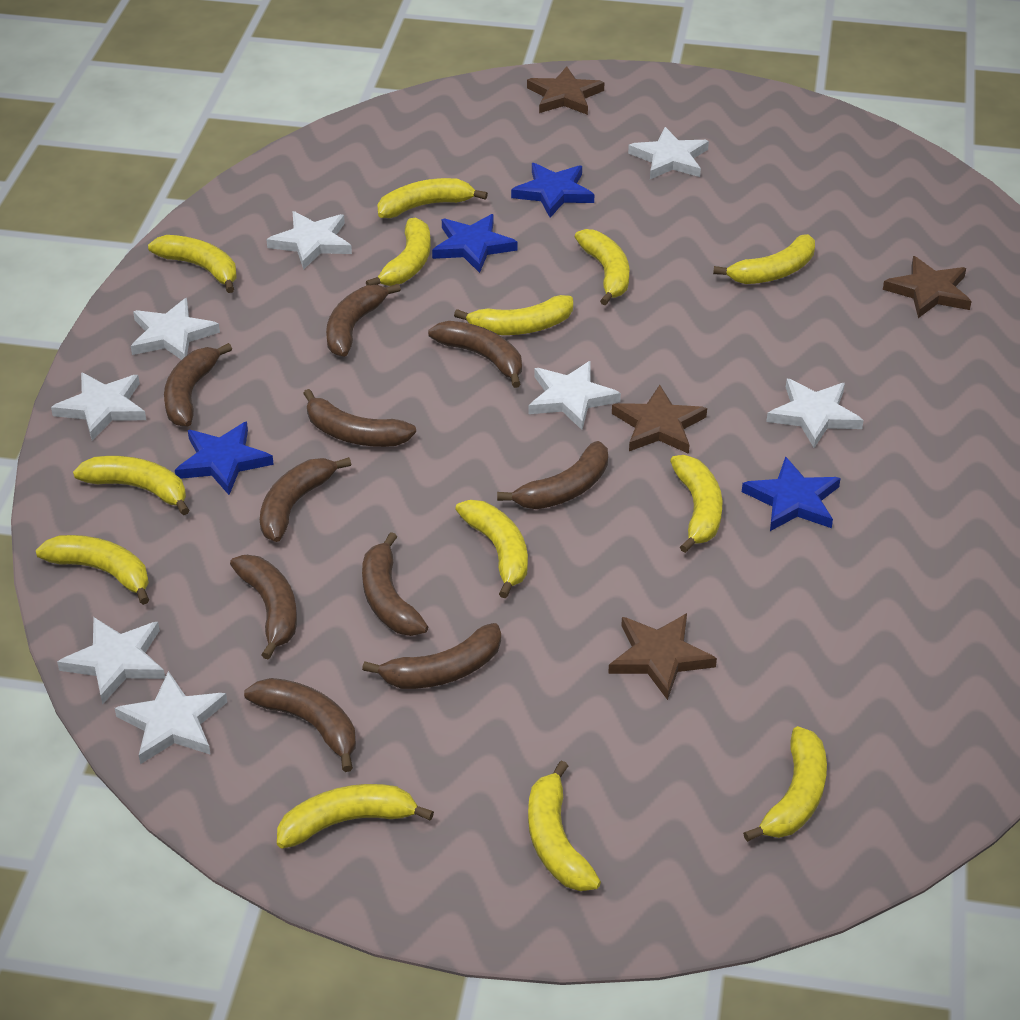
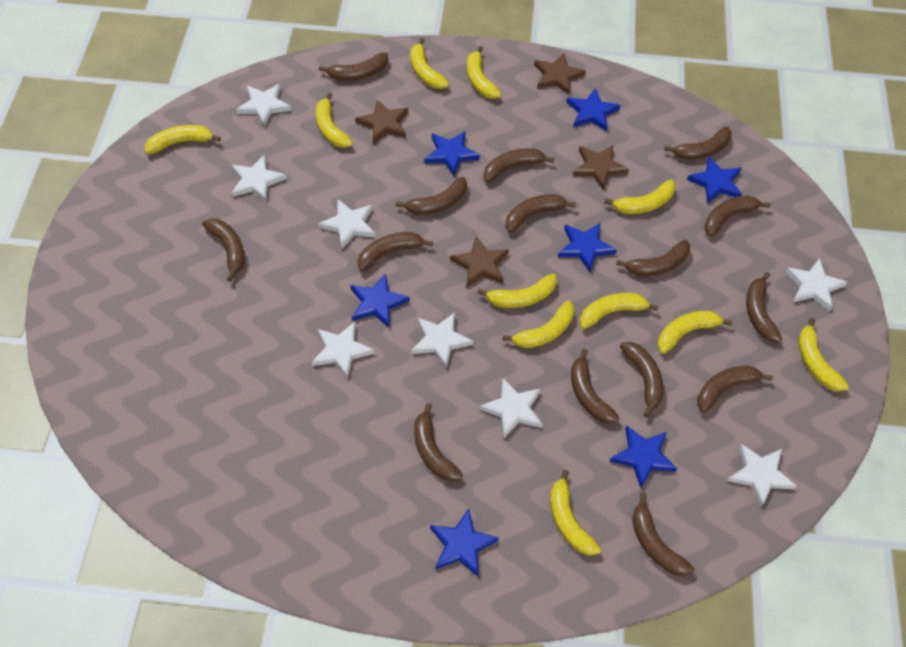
blue star: [175,422,274,495] [432,214,518,273] [511,163,594,218] [742,456,841,531] = 4 -> [351,273,410,328] [424,131,480,176] [430,508,499,577] [558,223,617,272] [566,88,620,132] [609,425,677,488] [687,157,742,204] = 7
brown banana: [164,343,232,427] [230,555,297,660] [244,678,356,772] [260,457,351,542] [303,389,416,447] [326,284,401,357] [362,532,428,636] [362,623,501,689] [428,321,522,388] [497,441,608,509] = 10 -> [202,218,245,281] [319,53,388,81] [358,232,433,271] [396,177,467,215] [414,403,463,482] [484,148,554,183] [505,194,576,233] [571,349,620,424] [616,239,690,276] [620,342,664,418] [632,493,695,576] [664,126,732,160] [697,366,773,413] [704,195,770,237] [746,272,782,342] = 15
yellow banana: [36,535,149,605] [73,456,189,515] [148,235,237,293] [277,784,434,849] [366,218,431,286] [378,178,488,218] [454,295,573,335] [455,500,528,599] [528,760,601,891] [575,229,629,305] [670,455,723,553] [713,234,815,284] [743,726,827,842] = 13 -> [145,125,221,154] [316,92,353,148] [411,38,449,89] [467,46,502,99] [478,274,557,308] [503,300,574,348] [550,470,601,556] [580,293,659,329] [604,179,676,214] [658,311,732,354] [798,318,849,391] = 11

